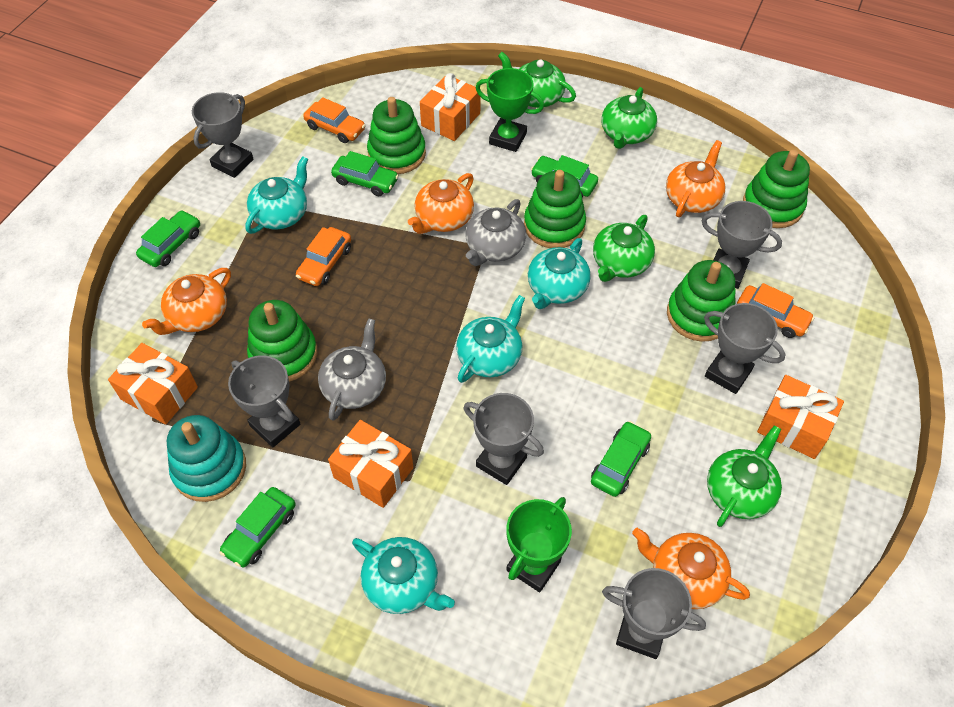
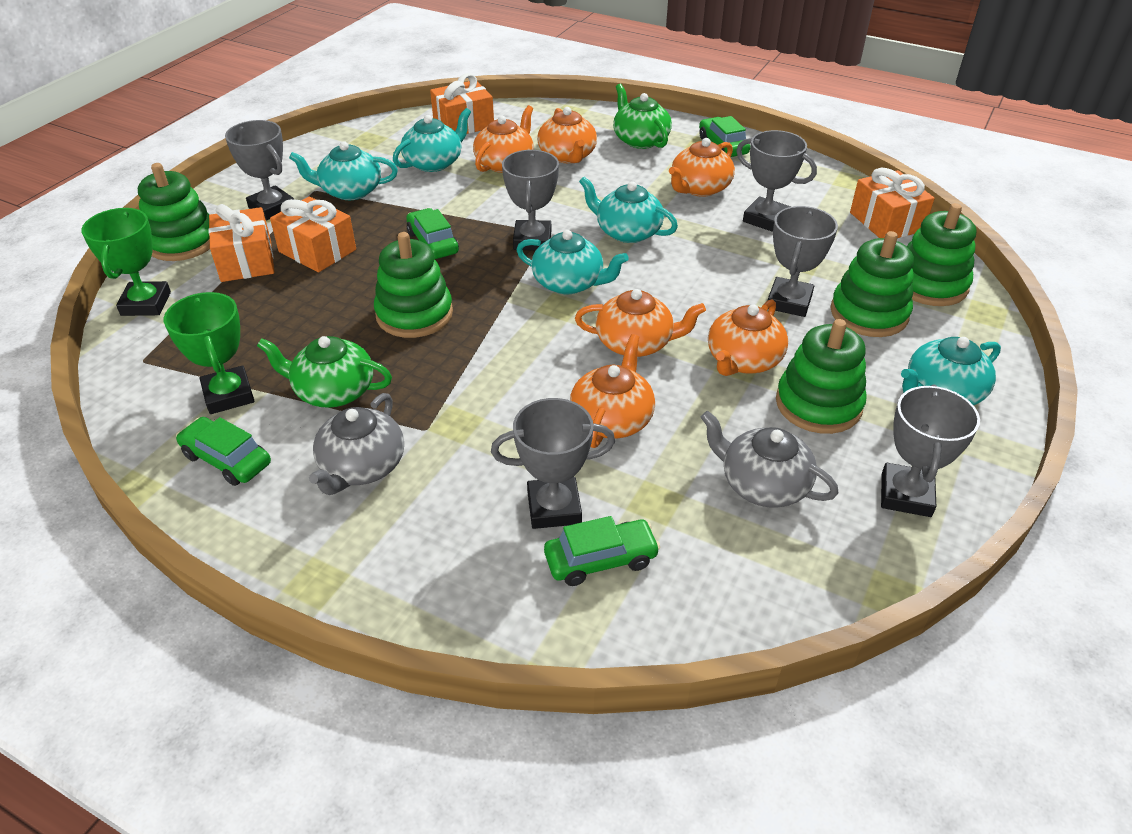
green car: [136,210,200,267] [219,487,296,568] [331,151,399,196] [531,155,598,197] [591,421,651,497] = 5 -> [176,417,271,486] [406,208,459,259] [544,516,661,586] [699,116,750,157] = 4
green teapot: [498,52,576,108] [593,215,655,282] [601,87,657,149] [707,425,782,527] = 4 -> [257,336,392,408] [613,84,672,149] = 2
orange car: [296,227,351,286] [303,97,366,143] [737,283,814,338] = 3 -> none = 0
orange teapot: [142,268,231,335] [408,173,474,234] [632,528,750,609] [666,140,726,217] = 4 -> [473,105,534,173] [537,107,597,163] [570,334,655,448] [575,289,706,357] [669,138,735,197] [708,299,788,376] = 6
turquoise stacking toy: [167,415,246,502] = 1 -> none = 0
turquoise teapot: [245,156,308,234] [352,537,455,614] [456,295,525,383] [528,238,591,309] = 4 -> [289,141,398,200] [393,108,471,172] [516,230,628,294] [579,177,678,243] [901,337,1001,405] = 5

